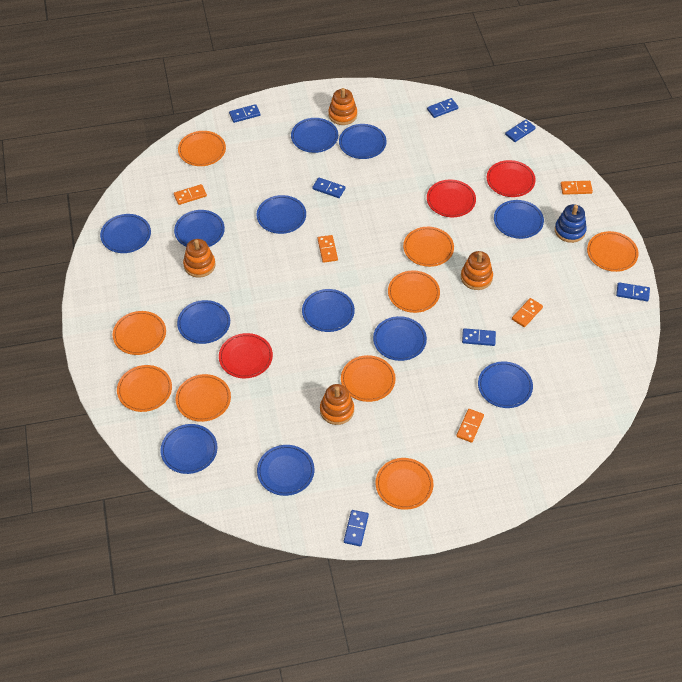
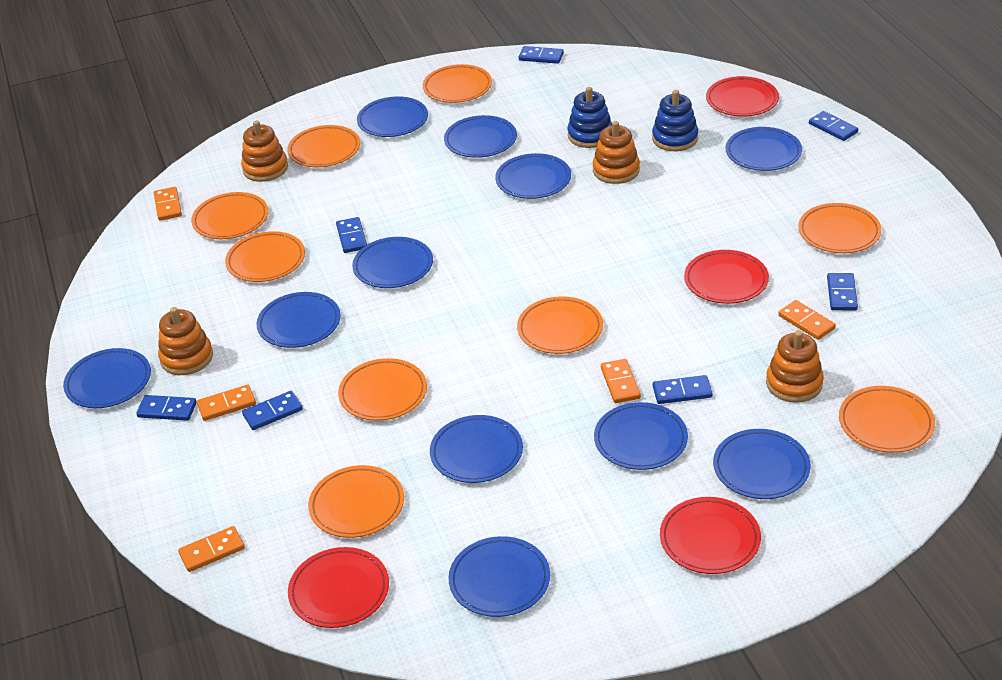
blue plate: [100,214,151,253] [160,424,217,474] [174,210,225,247] [177,300,230,344] [256,195,306,234] [257,445,314,496] [291,118,338,153] [302,289,355,332] [339,124,387,159] [373,316,427,361] [478,361,533,408] [494,200,544,239] = 12 -> [63,348,151,408] [257,292,341,348] [352,237,433,288] [357,96,428,137] [430,415,523,483] [444,115,517,158] [449,536,550,617] [495,153,571,199] [594,402,688,470] [713,429,811,499] [726,127,802,171] = 11
blue stacking toy: [555,204,587,243] = 1 -> [567,87,612,148] [652,90,698,151] = 2
red plate: [219,333,273,378] [427,180,476,217] [487,160,536,197] = 3 -> [288,547,389,628] [660,497,761,574] [684,250,769,304] [706,76,779,117] = 4

